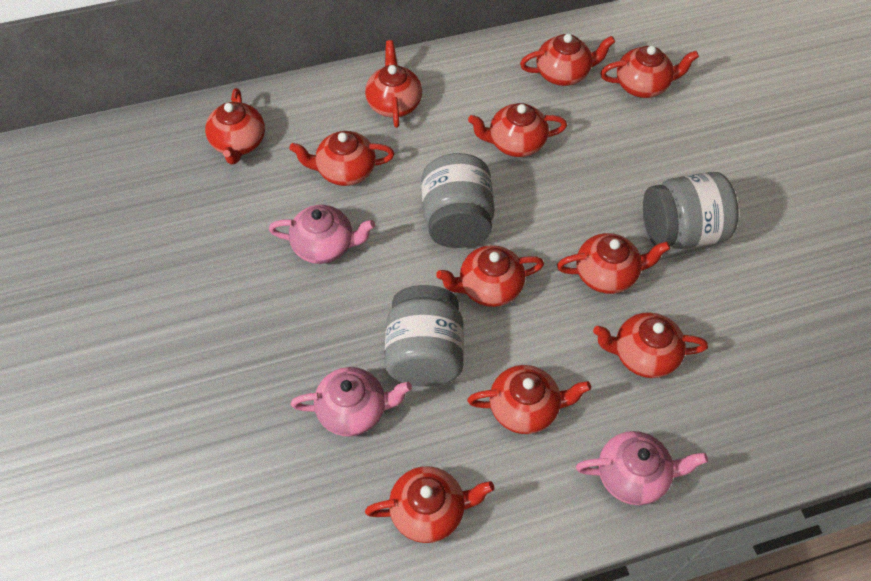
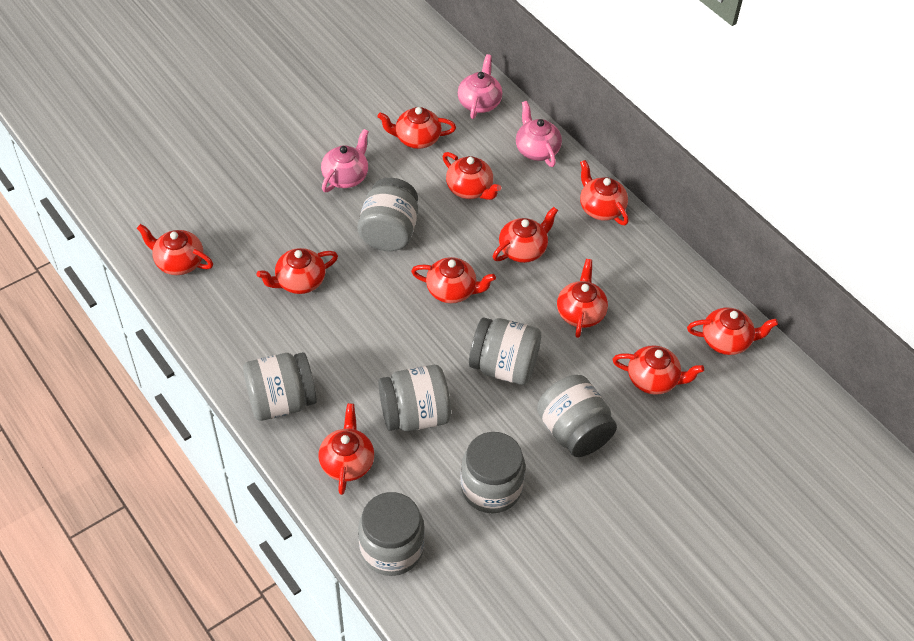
grey jar: [385,285,464,386] [422,153,494,248] [643,172,738,249] = 3 -> [243,352,317,421] [357,178,418,251] [358,492,425,576] [379,365,451,431] [460,432,525,513] [469,318,541,385] [537,375,617,457] = 7

